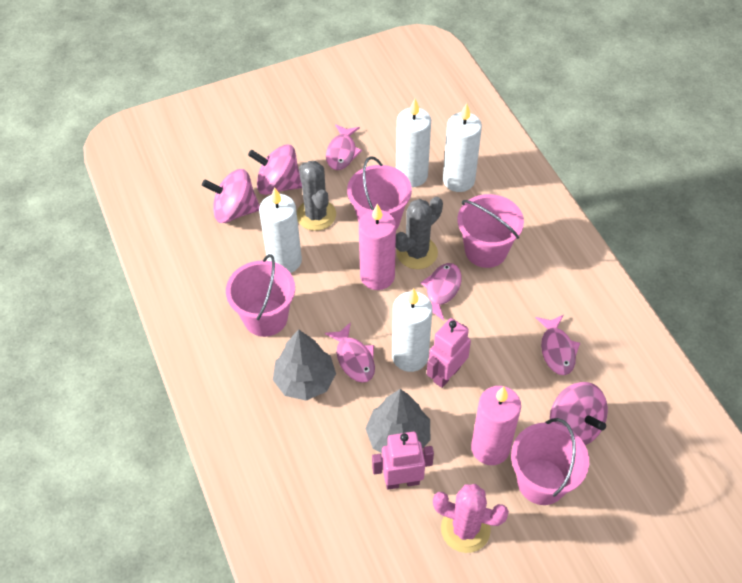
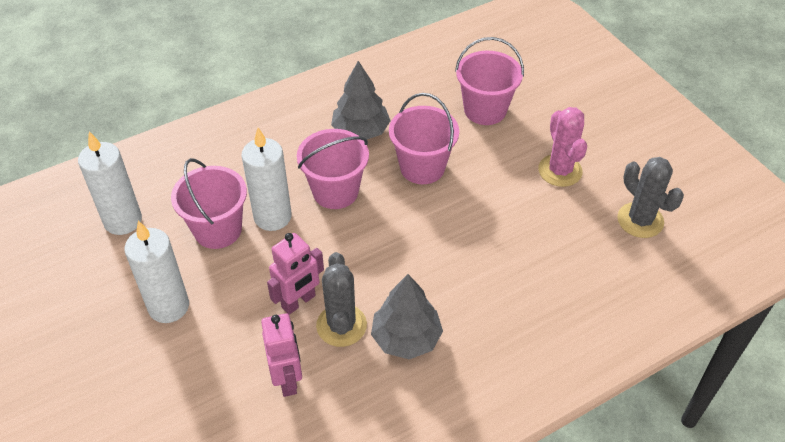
pink candle: [359,204,396,290] [471,386,521,465] = 2 -> none = 0
pink fish: [325,322,375,383] [326,124,362,170] [420,263,462,320] [536,315,580,375] = 4 -> none = 0
pink spinning top: [202,169,260,223] [248,144,302,195] [550,382,608,445] = 3 -> none = 0
white candle: [259,187,302,273] [392,288,432,372] [396,99,431,187] [443,103,482,192] = 4 -> [78,131,142,235] [124,221,189,323] [242,128,292,231] = 3

